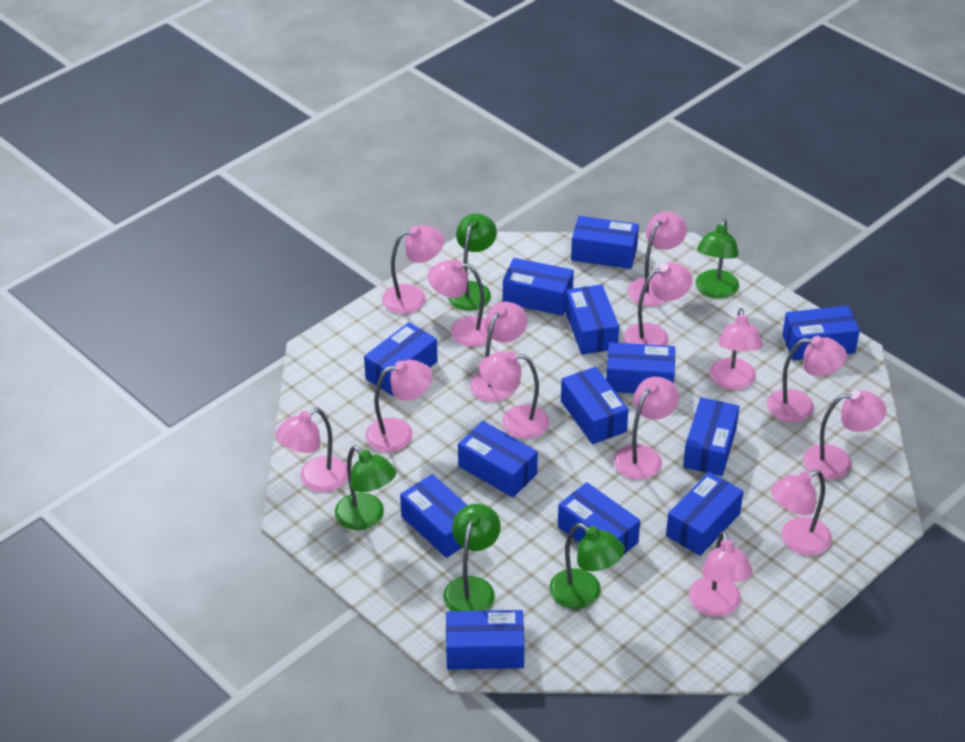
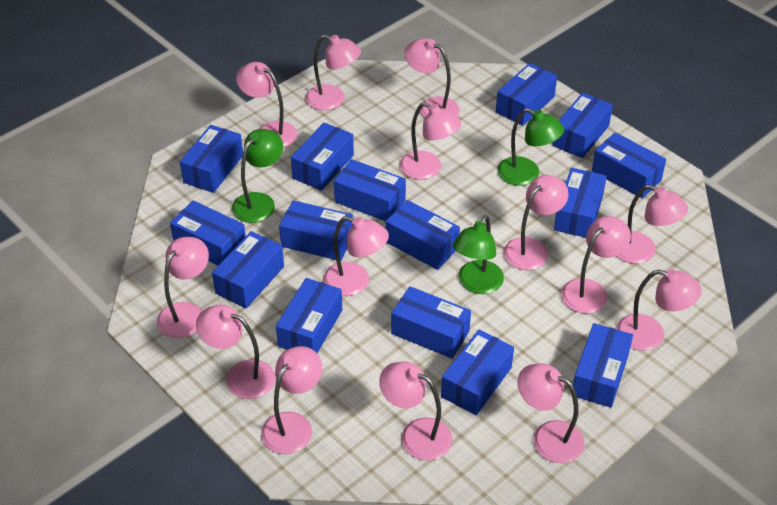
blue box: [364,322,438,396] [400,474,467,558] [446,610,524,670] [458,421,538,498] [503,258,574,316] [558,482,640,555] [561,367,629,444] [566,284,619,355] [571,216,639,269] [606,342,675,393] [666,472,743,556] [683,398,740,476] [782,305,860,360] = 13 -> [170,200,246,265] [180,125,243,193] [212,231,284,308] [276,278,342,353] [279,200,353,261] [291,122,354,191] [334,159,406,221] [386,200,460,270] [391,286,471,359] [441,330,514,415] [496,63,557,126] [552,93,613,158] [554,168,607,238] [571,323,633,408] [592,132,666,199] = 15
green lamp: [335,445,396,530] [443,504,501,611] [448,213,497,311] [549,523,625,609] [696,219,739,299] = 5 -> [232,129,283,223] [452,215,504,294] [497,108,564,186] = 3

